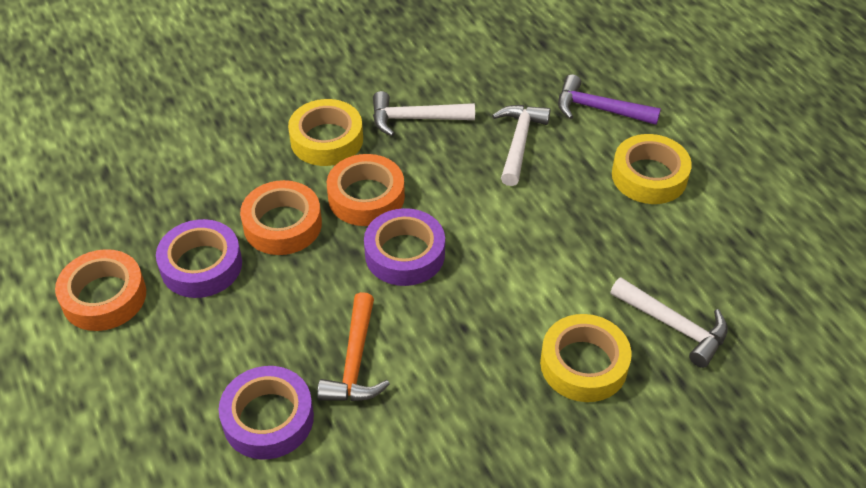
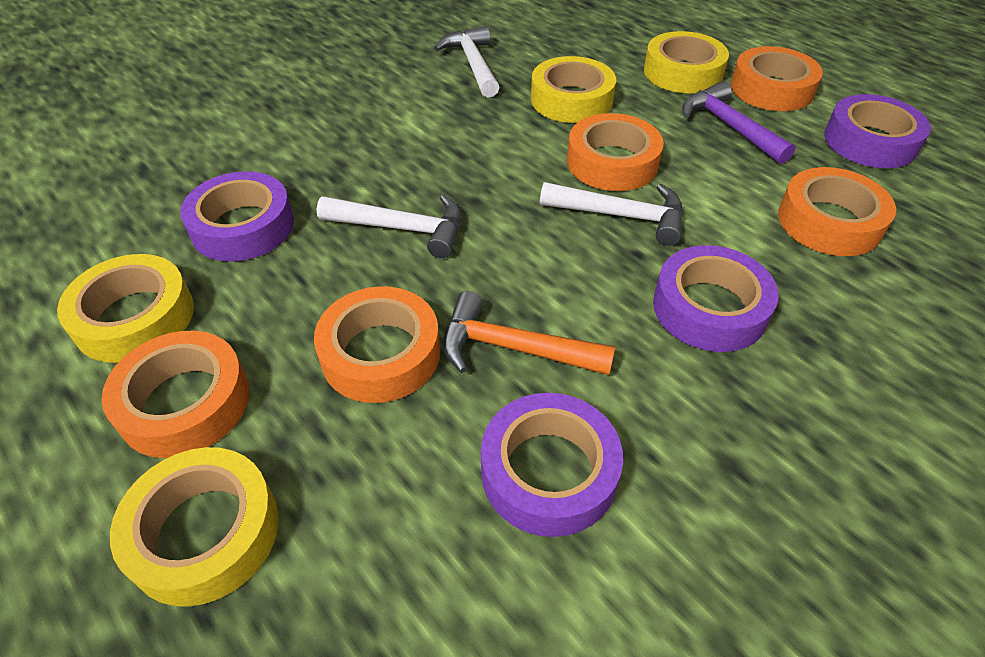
orange tape: [55,249,146,331] [240,180,322,255] [327,154,405,226] = 3 -> [102,331,249,458] [314,286,440,403] [567,113,664,191] [731,46,823,111] [778,167,896,256] = 5
purple tape: [156,219,242,298] [219,366,314,459] [364,208,445,286] = 3 -> [180,171,294,262] [481,393,623,537] [653,245,779,352] [824,94,931,168] = 4
yellow tape: [288,99,363,166] [540,314,632,402] [612,134,692,204] = 3 -> [57,254,194,363] [110,447,279,607] [531,56,616,123] [644,31,729,94] = 4

